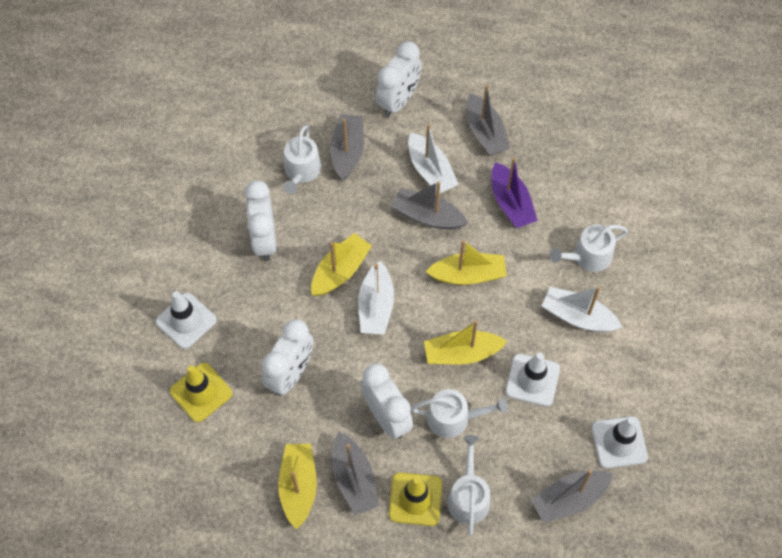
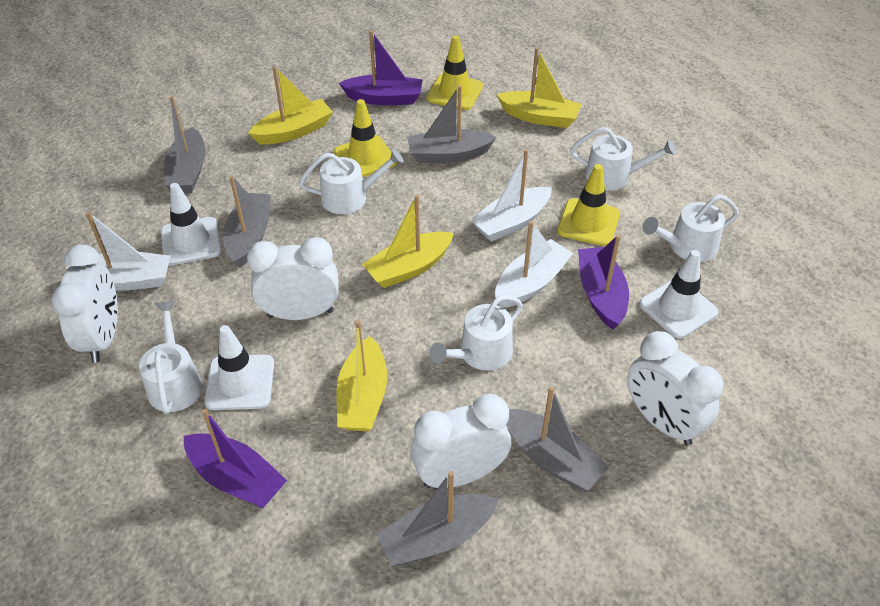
purple boat: [492,157,538,228] = 1 -> [184,409,287,508] [339,30,422,105] [578,235,629,329] = 3
white watering can: [283,125,321,194] [411,389,508,438] [448,435,490,535] [550,225,628,272] = 4 -> [139,301,203,414] [299,149,404,214] [429,295,523,371] [570,127,676,191] [642,194,739,262] = 5
yellow traffic cone: [170,363,232,422] [389,473,442,526] = 2 -> [334,99,397,177] [427,35,483,110] [557,164,620,246] = 3

